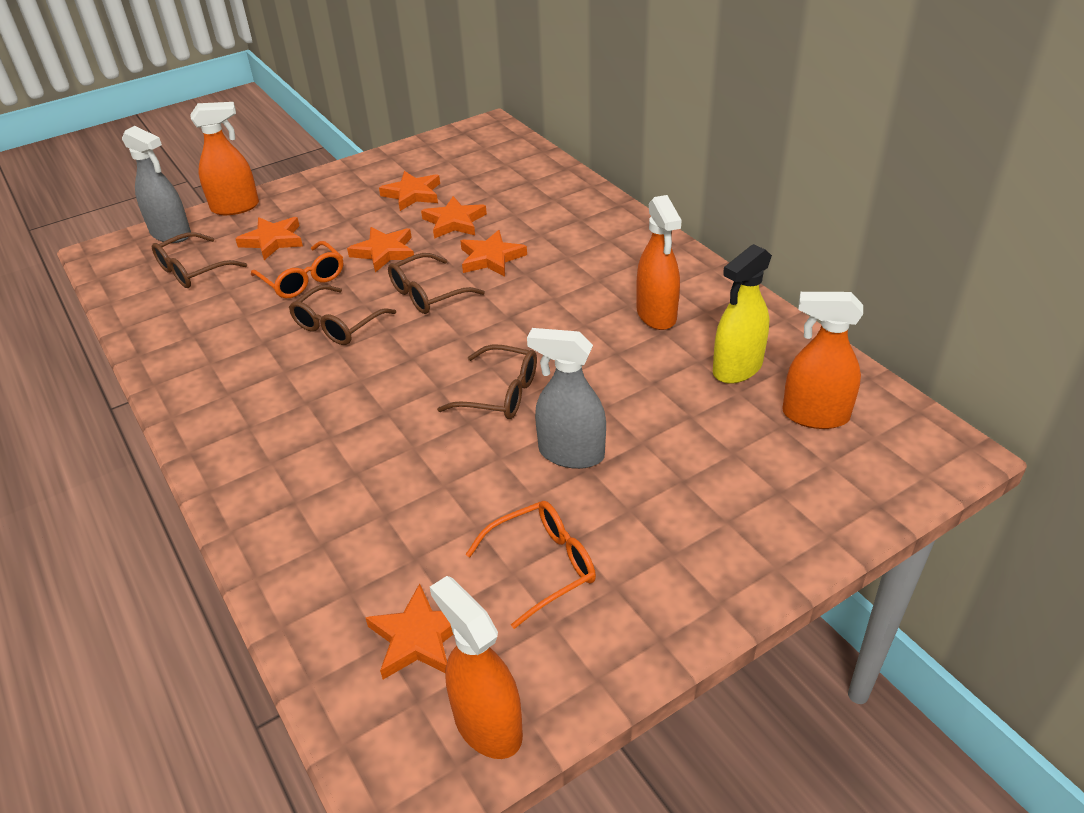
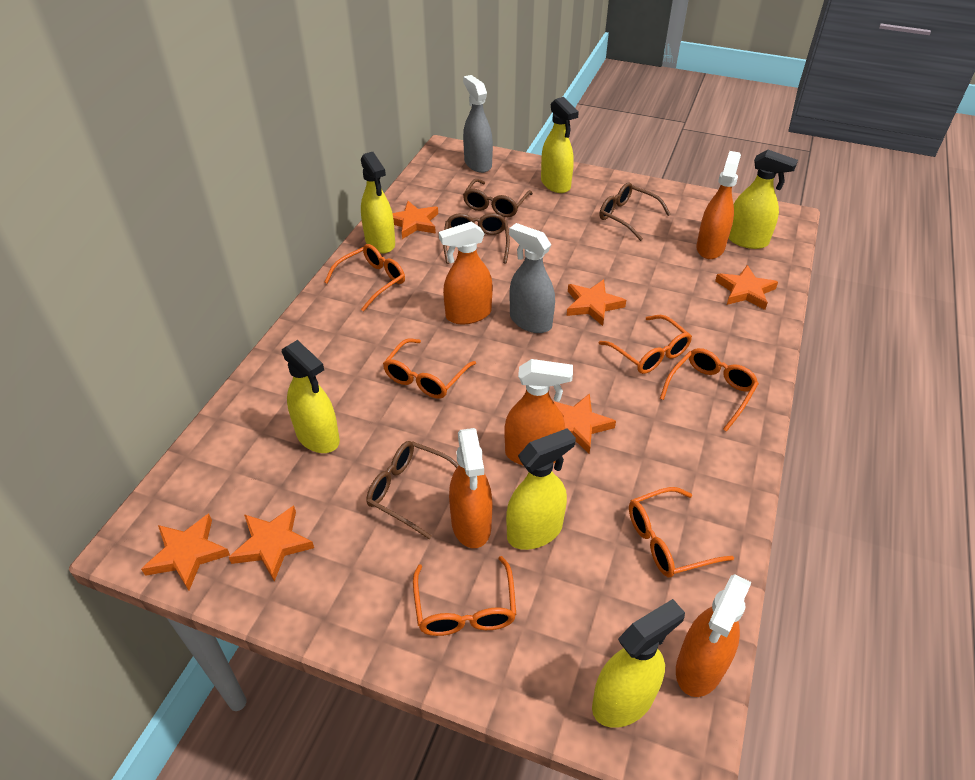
orange glasses: [251,241,343,298] [466,501,596,629] = 2 -> [324,244,405,312] [383,338,476,399] [413,556,516,636] [598,315,692,374] [629,487,734,577] [660,348,759,432] = 6
orange spray bottle: [191,102,259,215] [430,576,523,759] [636,195,682,330] [782,292,863,429] = 4 -> [439,221,493,324] [449,428,492,548] [504,359,573,466] [676,574,751,697] [696,151,741,259] = 5
yellow spray bottle: [713,244,772,384] = 1 -> [282,340,340,453] [361,152,395,253] [506,428,576,550] [541,97,579,193] [592,599,685,728] [728,150,798,249] = 6

